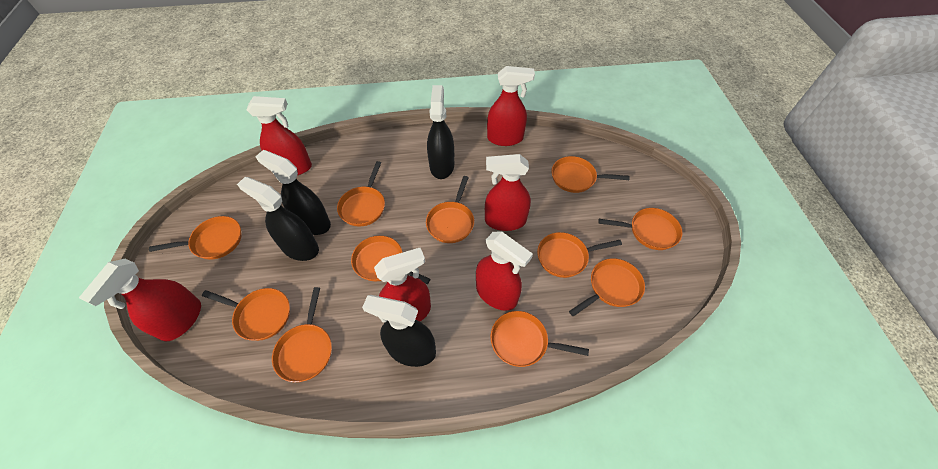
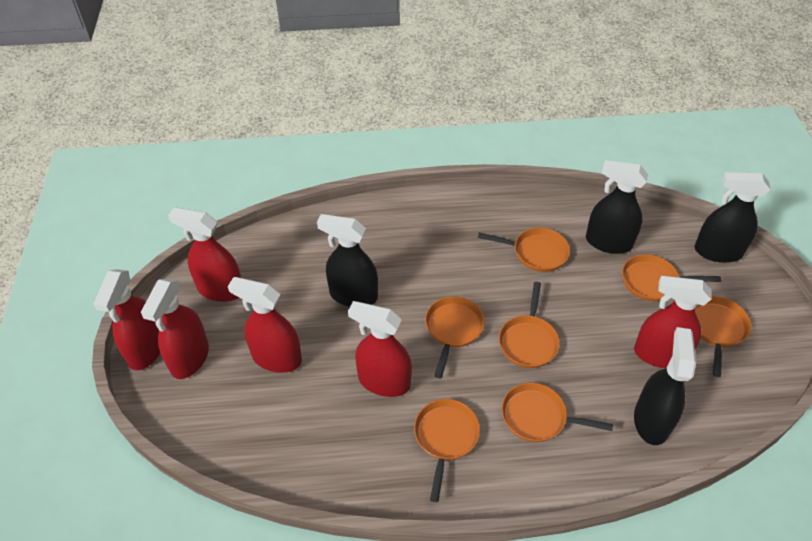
orange pan: [149,216,242,260] [202,288,290,341] [272,287,332,382] [337,161,385,226] [351,236,431,284] [426,176,474,243] [490,311,589,367] [537,232,622,278] [552,156,630,193] [569,258,645,317] [598,208,682,250] = 11 -> [414,399,480,502] [425,296,485,378] [478,227,570,272] [499,282,560,368] [501,383,613,442] [622,254,721,301] [695,296,751,377] = 7

